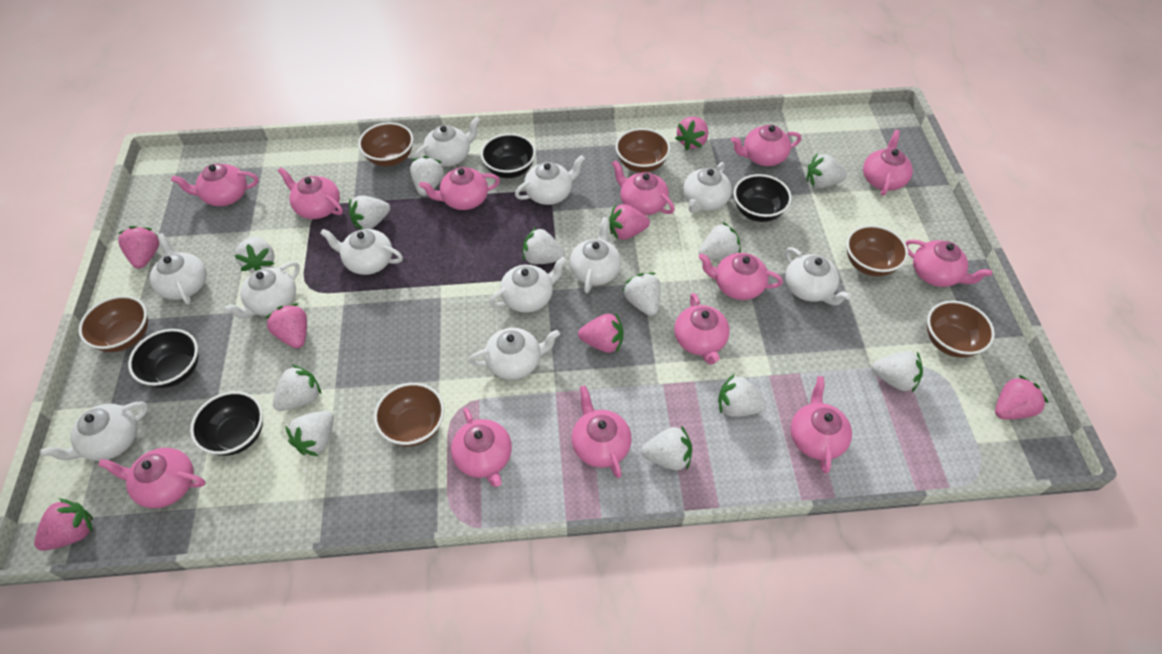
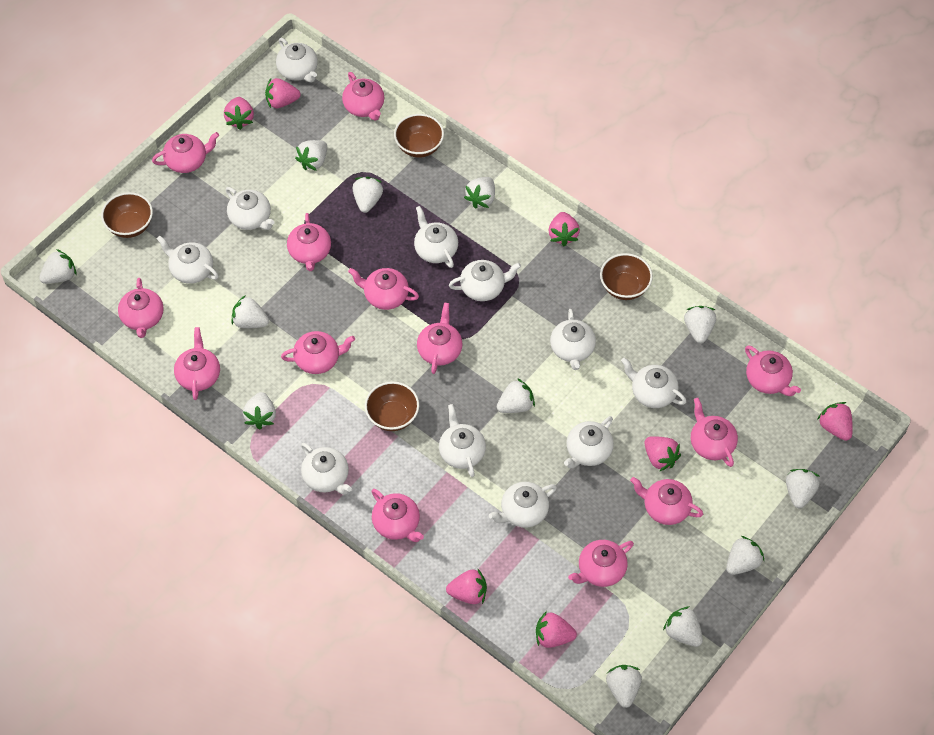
black bowl: [128,329,199,388] [190,391,263,456] [481,133,536,178] [734,174,792,222] = 4 -> none = 0
brown bowl: [79,295,148,352] [358,122,413,167] [374,383,444,446] [616,128,670,173] [846,225,908,276] [927,301,995,358] = 6 -> [101,192,153,238] [365,381,419,431] [394,114,444,158] [600,253,653,300] = 4

